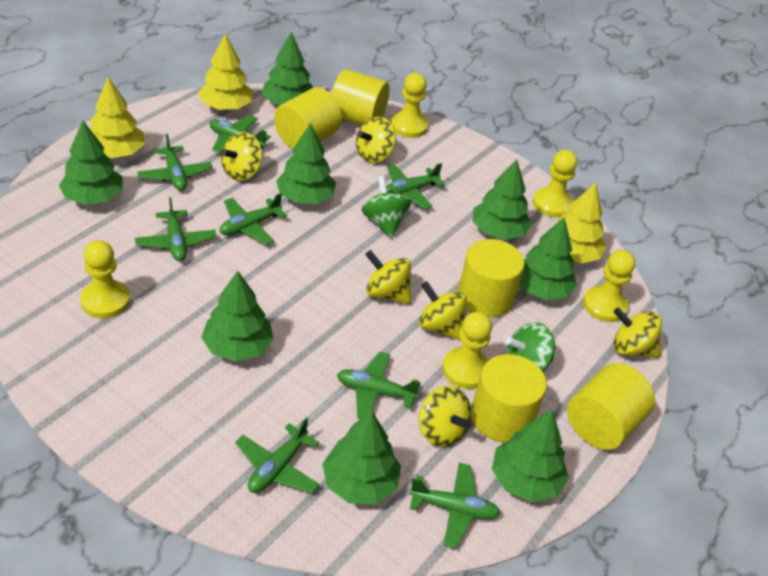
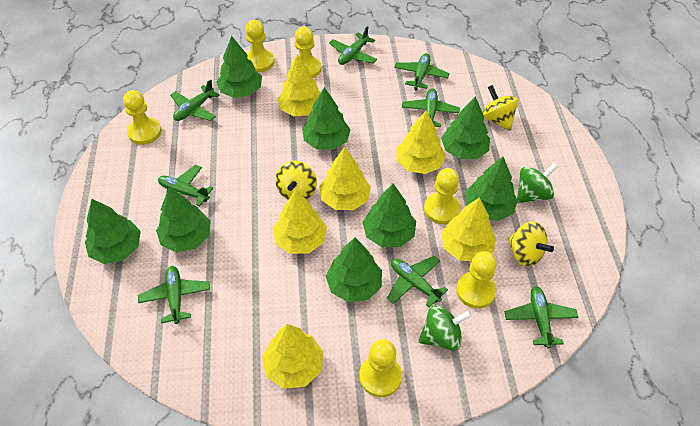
yellow cylinder: [274,87,342,149] [331,69,390,125] [458,239,525,318] [471,354,547,443] [567,363,655,450] = 5 -> none = 0
yellow pawn: [80,240,130,318] [391,73,428,138] [442,312,492,389] [533,150,577,218] [583,250,635,322] = 5 -> [123,90,162,145] [245,20,274,72] [291,27,321,78] [359,339,402,397] [424,168,461,224] [456,251,497,309] = 6
yellow spinning top: [221,132,263,181] [356,117,396,163] [365,250,411,305] [419,281,467,340] [419,386,472,447] [613,307,662,358] = 6 -> [275,161,317,200] [482,85,519,131] [508,221,554,267] = 3
yellow tree: [90,77,145,158] [198,34,253,110] [547,182,606,264] = 3 -> [262,324,323,389] [273,189,327,254] [278,54,321,117] [319,147,371,210] [397,110,446,174] [441,197,496,261] = 6

